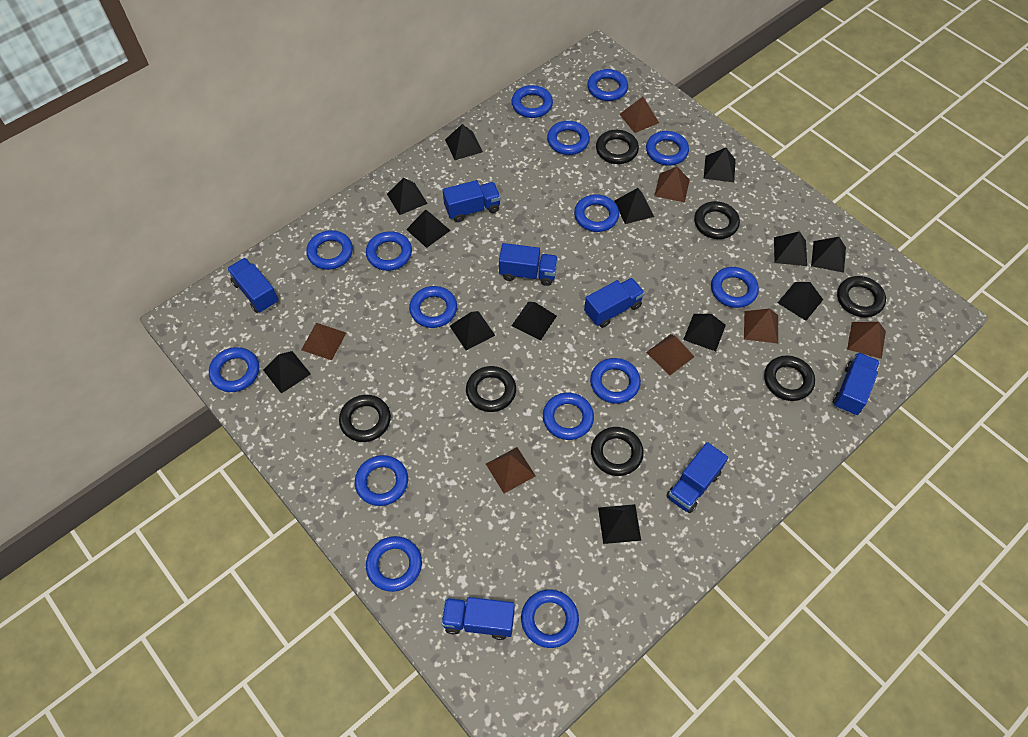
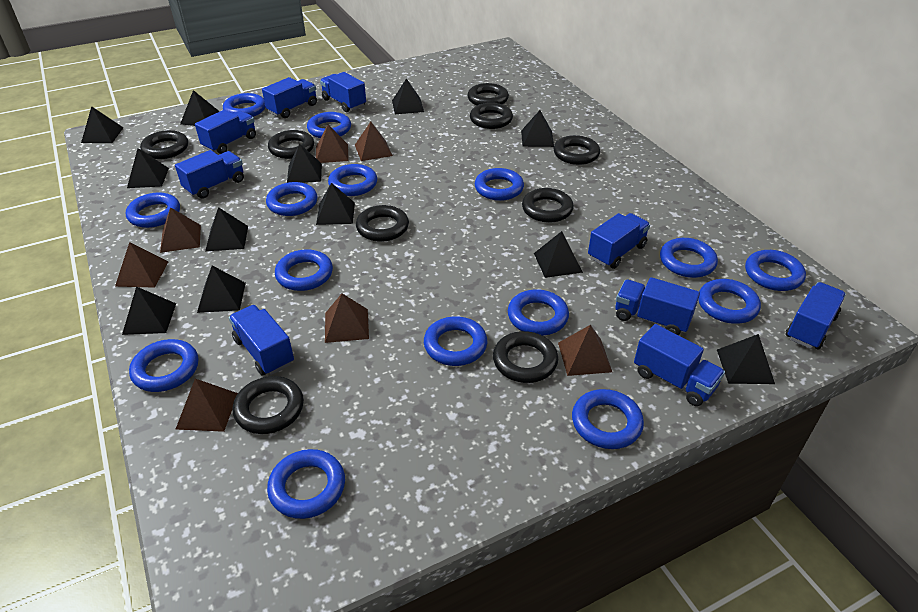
black pyramid: [263,351,311,394] [387,178,428,215] [406,209,451,248] [445,124,483,160] [450,311,495,350] [512,302,557,341] [598,504,641,544] [614,188,654,224] [683,314,726,351] [704,148,736,182] [774,231,807,266] [778,282,823,321] [811,237,846,273] = 13 -> [81,106,123,143] [122,286,176,335] [127,148,169,188] [180,90,220,126] [197,266,246,313] [205,207,248,251] [287,143,322,183] [316,183,355,225] [392,78,424,114] [521,110,554,147] [534,231,583,278] [717,334,775,384] = 12
black ring: [339,395,391,442] [466,366,516,412] [591,427,644,476] [596,130,639,164] [694,201,740,239] [764,356,815,401] [837,276,886,317] = 7 -> [140,130,188,159] [233,376,304,434] [268,130,314,159] [356,205,409,242] [467,83,509,106] [470,103,513,129] [493,331,558,383] [522,188,574,223] [554,135,600,165] = 9
blue truck: [227,258,278,313] [441,597,515,640] [443,180,501,222] [499,243,558,286] [584,278,645,328] [667,442,728,513] [833,352,880,415] = 7 -> [175,150,244,199] [195,110,256,154] [229,305,294,376] [262,77,317,118] [320,72,366,112] [588,213,650,269] [615,277,700,335] [634,324,725,406] [786,282,846,350] = 9

